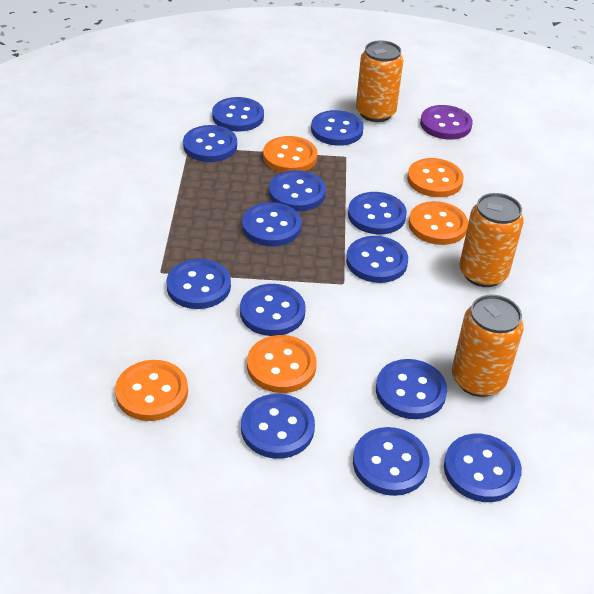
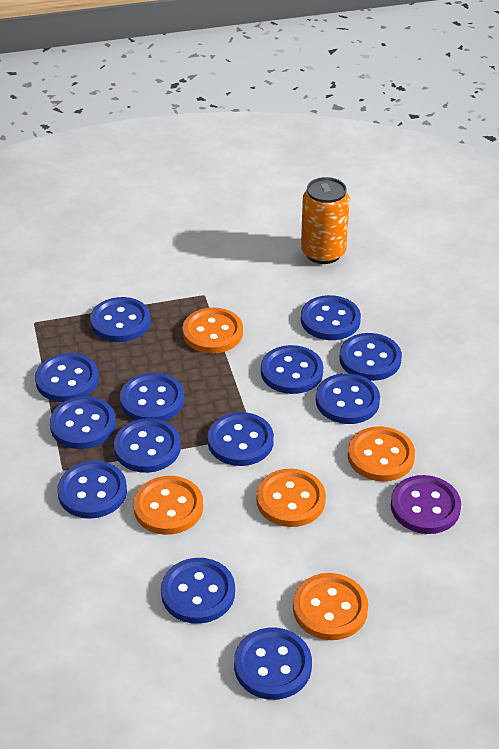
orange can: [356,40,403,122] [452,295,524,397] [459,193,524,287] = 3 -> [301,177,350,264] = 1

